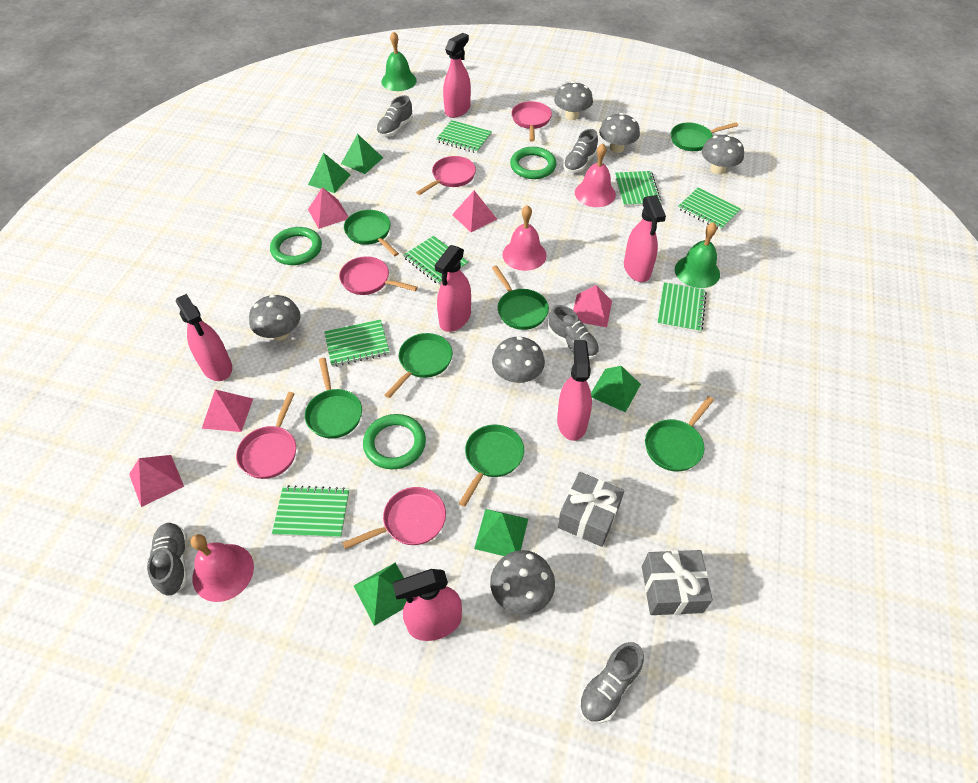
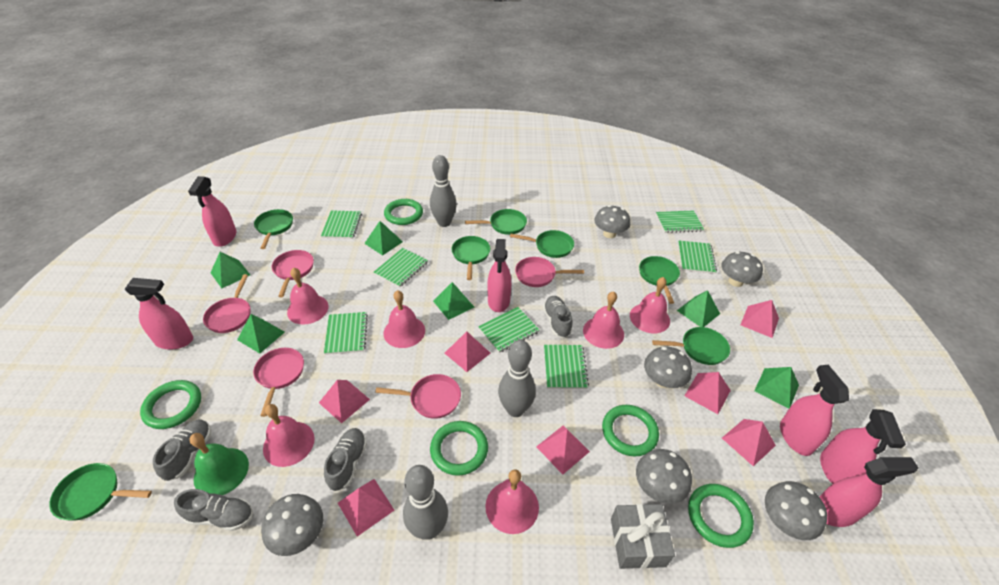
green bell: [381,31,417,91] [675,222,720,288] = 2 -> [189,433,249,495] = 1
green pyramid: [308,153,351,193] [341,134,383,174] [354,563,407,626] [474,509,528,556] [591,366,641,413] = 5 -> [210,252,250,288] [237,314,285,354] [364,221,403,255] [433,282,474,320] [677,290,720,327] [754,367,799,408] = 6
green ring: [270,227,322,265] [363,414,426,469] [510,147,556,179] = 3 -> [140,380,201,429] [384,199,423,225] [430,421,488,476] [602,405,659,456] [688,484,754,548] = 5
grey bowling pin: none = 0 -> [403,465,448,540] [430,155,457,227] [498,340,536,417] = 3
grey gift: [558,472,625,547] [642,550,713,615] = 2 -> [611,504,675,569] = 1
grey shoe: [147,523,187,596] [376,95,413,137] [549,305,599,359] [563,129,598,173] [579,642,644,723] = 5 -> [153,419,211,481] [174,489,253,531] [324,428,367,491] [543,296,572,338] = 4
pink bell: [191,534,254,602] [502,205,547,271] [575,143,616,207] = 3 -> [263,404,315,467] [287,267,329,325] [383,290,425,348] [485,470,539,534] [583,291,624,349] [630,277,670,333] = 6
pink pyramid: [129,455,184,507] [202,389,253,432] [308,187,348,229] [452,190,497,232] [573,285,612,327] = 5 -> [319,380,370,423] [338,479,395,536] [445,331,491,372] [536,426,590,474] [684,372,731,414] [722,419,776,466] [741,300,779,338] = 7

